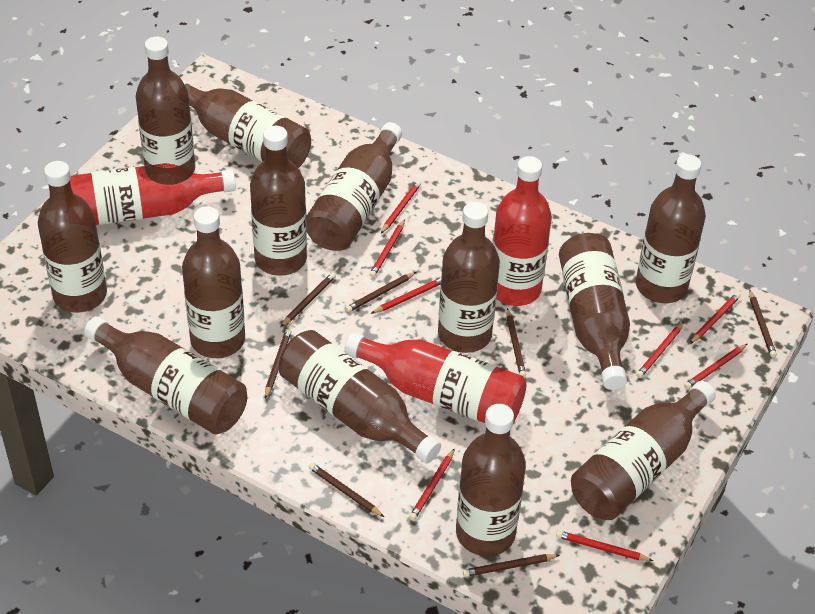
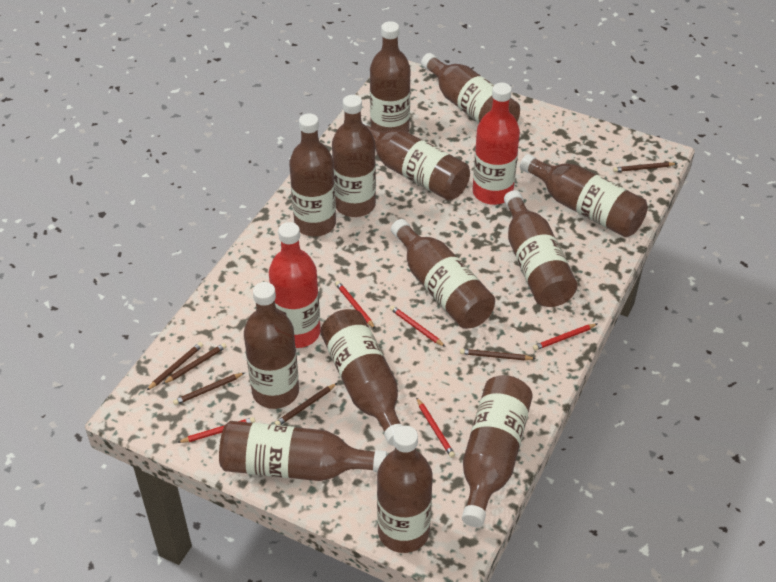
brown pencil: [265,329,291,399] [281,272,336,327] [308,463,384,517] [345,272,416,312] [463,554,560,577] [506,308,526,377] [749,290,777,357] = 7 -> [146,342,203,391] [163,343,227,384] [173,373,244,405] [275,383,337,425] [460,349,536,360] [613,162,677,172] = 6
red bottle: [70,163,236,225] [344,332,527,423] [493,156,552,306] = 3 -> [269,222,321,348] [473,83,520,205] = 2
red pencil: [369,219,405,278] [371,277,442,314] [381,180,421,234] [409,448,455,521] [556,530,653,561] [636,322,684,378] [684,344,747,389] [690,293,740,344] = 8 -> [177,417,255,443] [335,281,375,329] [390,306,446,347] [416,397,455,458] [533,324,597,351] = 5

